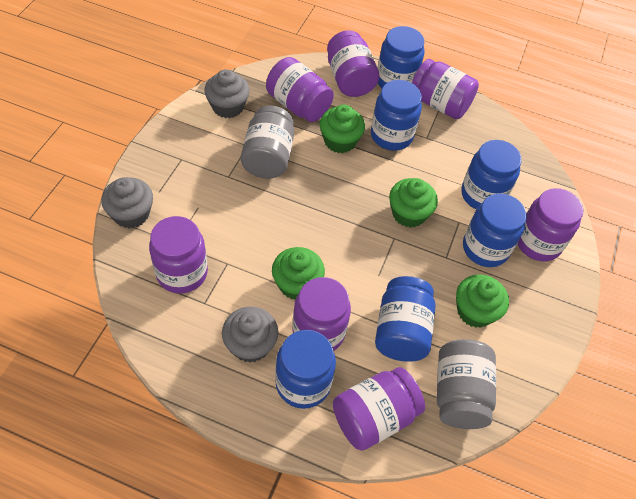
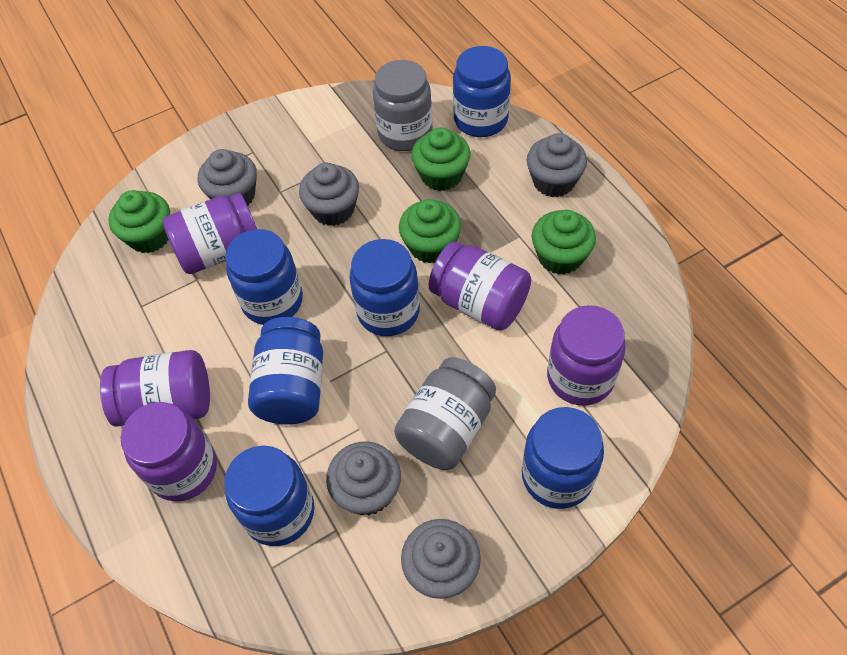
grey cupcake: [101,177,153,228] [204,69,249,118] [222,306,278,363] = 3 -> [198,149,257,206] [299,163,359,226] [326,442,401,515] [401,519,481,599] [527,133,587,197] = 5
purple jar: [149,216,208,294] [266,57,334,122] [292,277,351,351] [327,30,380,97] [333,367,425,451] [412,59,479,119] [517,188,583,261] = 7 -> [100,350,210,427] [121,402,217,501] [163,193,257,274] [429,241,531,331] [547,305,626,406] = 5

